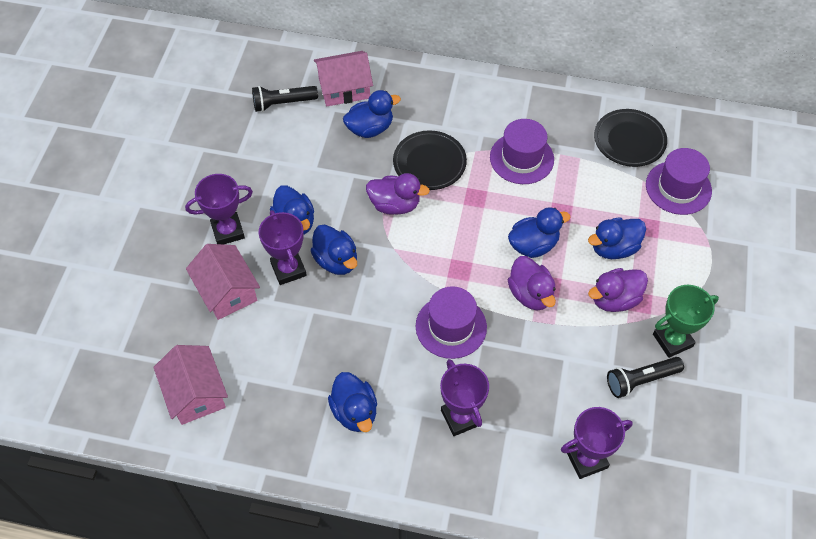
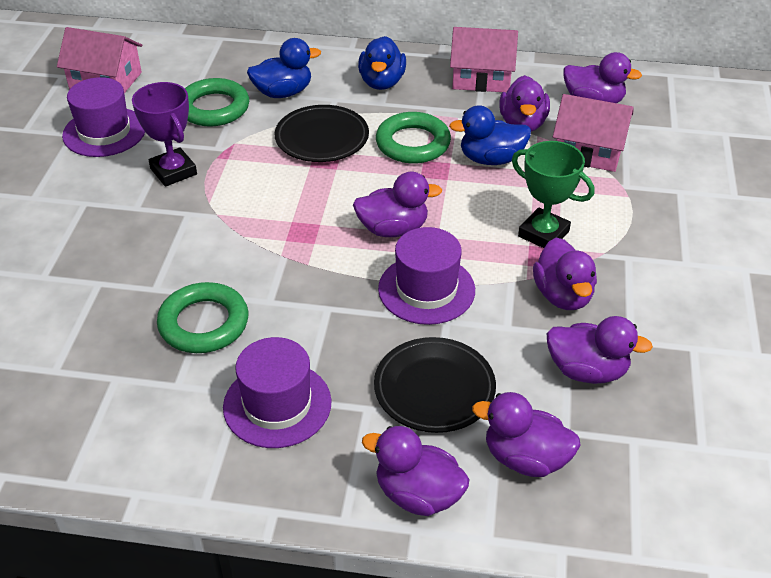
black flashlight: [252,86,318,112] [607,357,684,398] = 2 -> none = 0
blue duck: [270,185,314,234] [310,224,357,275] [328,372,377,432] [343,90,401,138] [508,207,571,258] [588,217,646,259] = 6 -> [247,38,321,98] [358,36,406,90] [449,105,531,165] = 3
green ring: none = 0 -> [157,282,248,353] [185,78,249,126] [376,112,451,164] = 3
purple duck: [366,173,430,215] [508,256,556,311] [588,268,648,312] = 3 -> [353,172,442,237] [362,426,470,516] [472,392,581,477] [499,75,550,132] [533,238,597,310] [547,316,653,384] [563,52,642,103] = 7
purple trophy: [185,174,253,244] [259,210,307,285] [440,359,489,436] [561,407,633,479] = 4 -> [132,82,197,187] = 1

